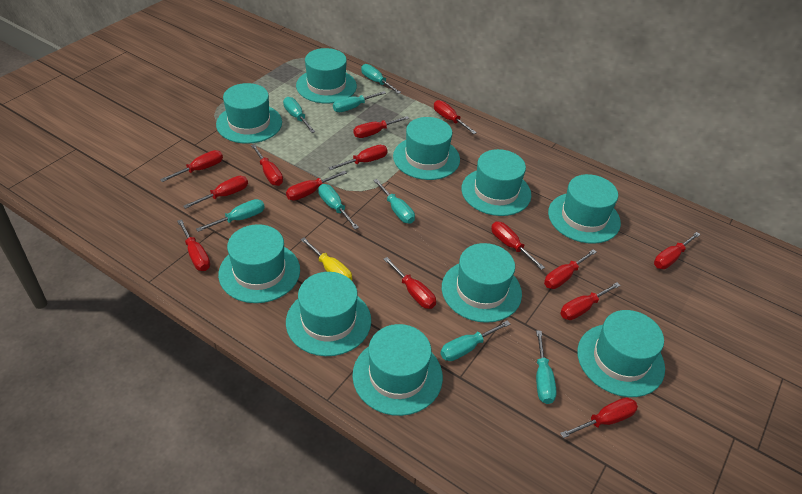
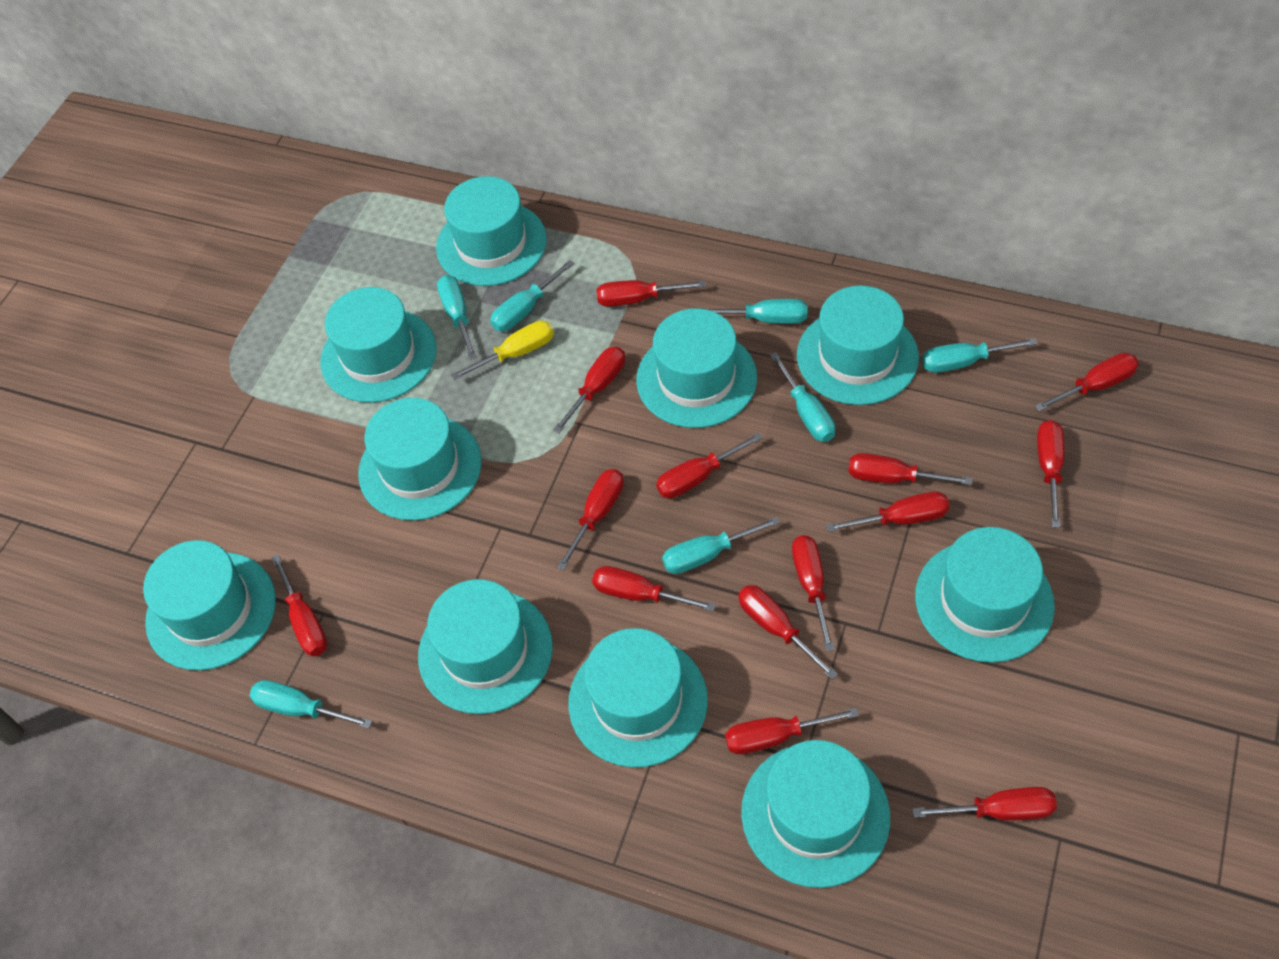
turquoise screwdriver: [196,199,265,232] [283,97,315,133] [318,184,359,229] [333,91,386,112] [361,64,401,94] [373,179,415,224] [440,321,510,361] [536,330,557,404] = 8 -> [250,680,373,729] [437,275,477,360] [490,260,574,331] [662,516,780,574] [700,299,807,324] [770,352,835,442] [922,338,1037,373] = 7

